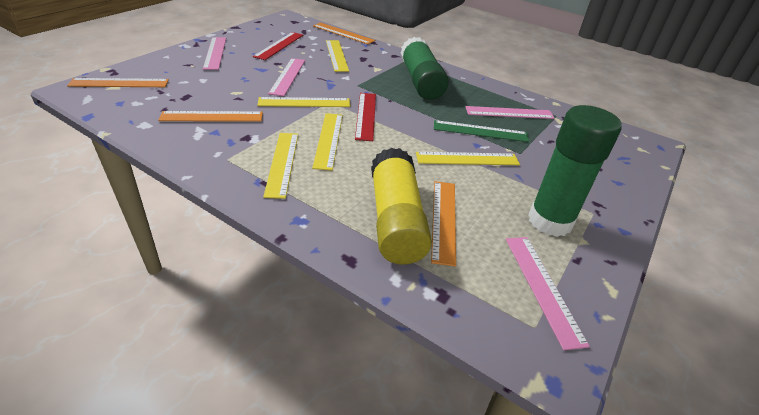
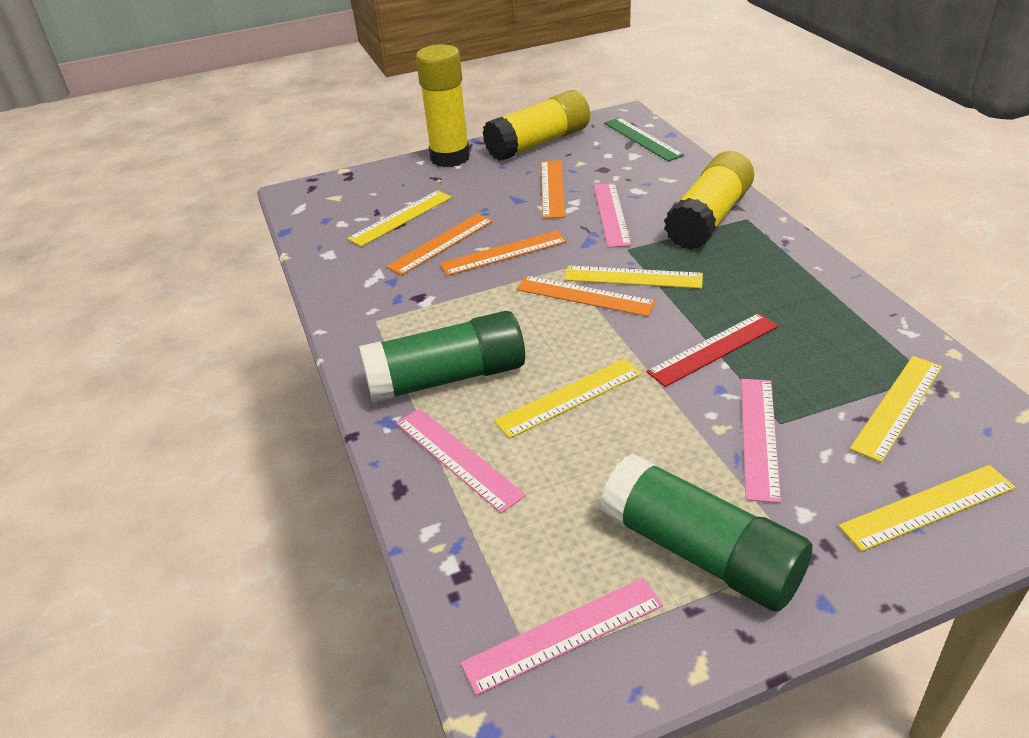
red ruler: [253,32,303,60] [355,93,376,141] = 2 -> [646,313,779,387] = 1
yellow glue stick: [371,147,432,264] = 1 -> [416,44,470,167] [483,90,590,161] [664,151,754,250] = 3

